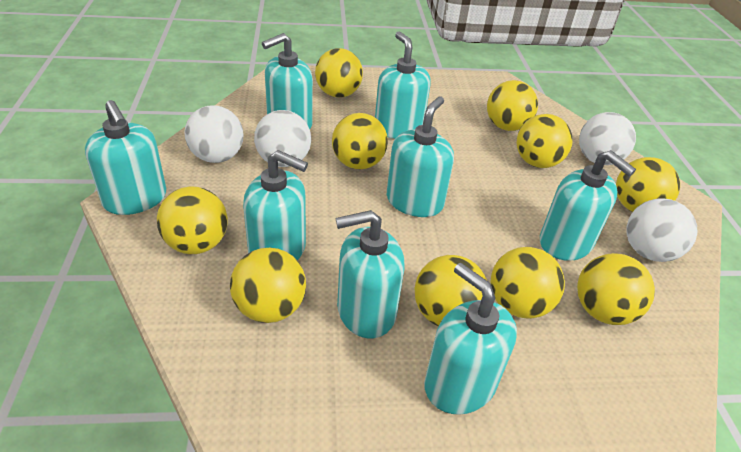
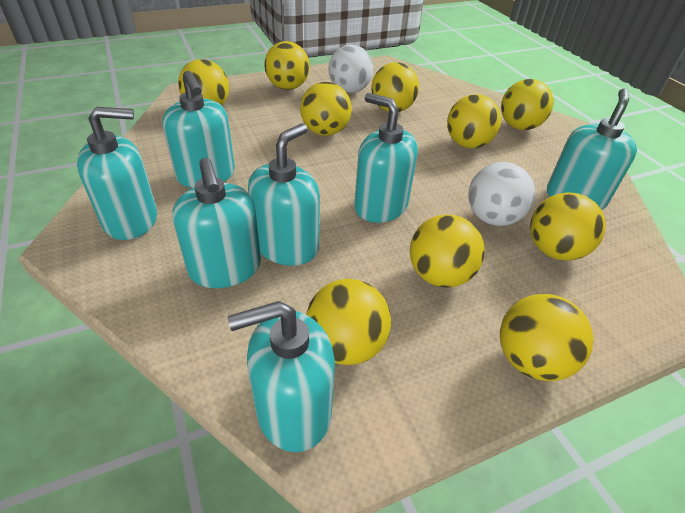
turquoise soap dispenser: [85,100,166,215] [243,150,308,261] [262,33,313,129] [336,210,404,339] [375,31,431,139] [387,96,454,217] [424,263,517,415] [540,150,636,261] = 8 -> [77,107,157,240] [162,71,235,188] [172,158,261,288] [228,301,335,452] [248,123,320,266] [354,93,418,223] [547,89,637,210] = 7
white ball: [184,105,243,163] [254,110,311,167] [579,112,636,165] [627,198,697,262] = 4 -> [328,45,373,93] [468,162,535,226] = 2

